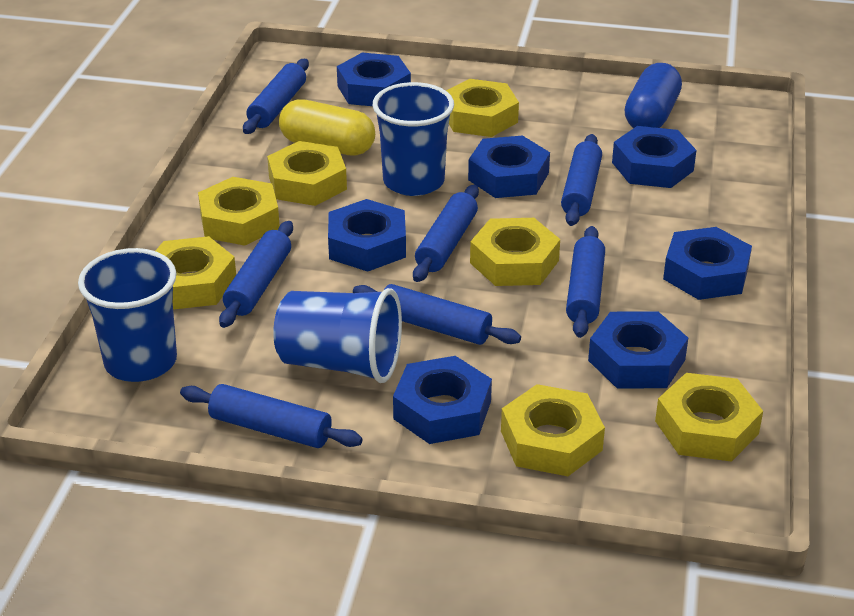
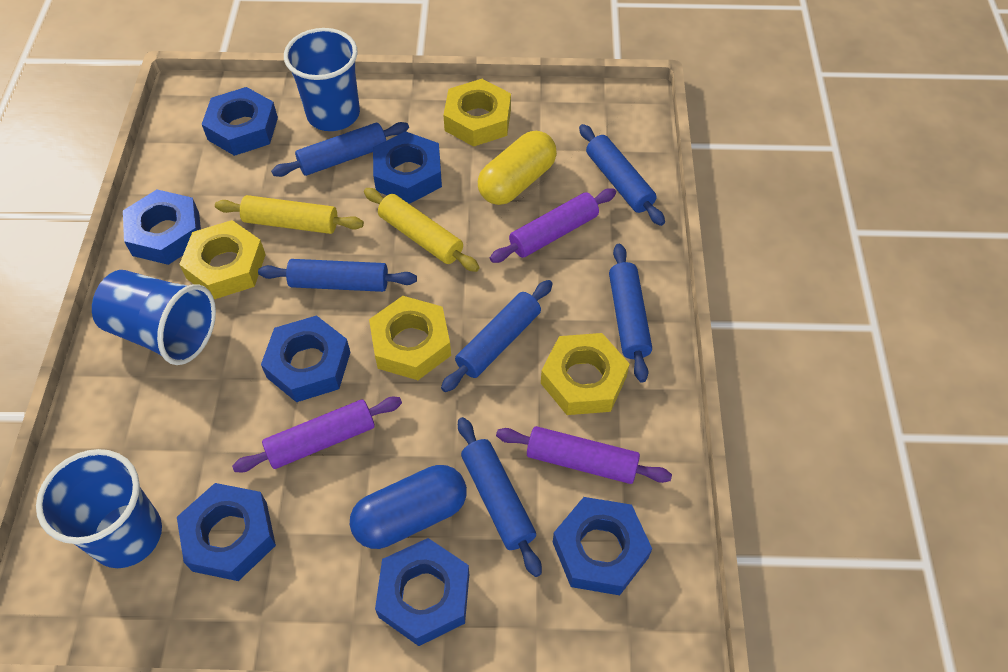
blue rolling pin: [180,384,363,448] [219,221,293,328] [243,59,309,134] [353,284,521,345] [413,185,479,282] [561,134,602,226] [566,226,605,338] = 7 -> [258,259,417,292] [271,122,409,177] [441,280,553,392] [458,417,542,577] [579,124,665,226] [609,244,652,383] = 6
purple rolling pin: none = 0 -> [232,397,402,472] [490,188,616,263] [496,426,672,484] = 3
yellow nut: [155,236,236,310] [198,177,280,246] [267,141,347,206] [446,79,519,137] [470,218,560,286] [501,384,605,476] [655,373,763,462] = 7 -> [179,220,266,299] [369,296,451,380] [443,79,511,147] [541,333,630,415] = 4
yellow rolling pin: none = 0 -> [215,195,364,234] [364,188,480,272] = 2

